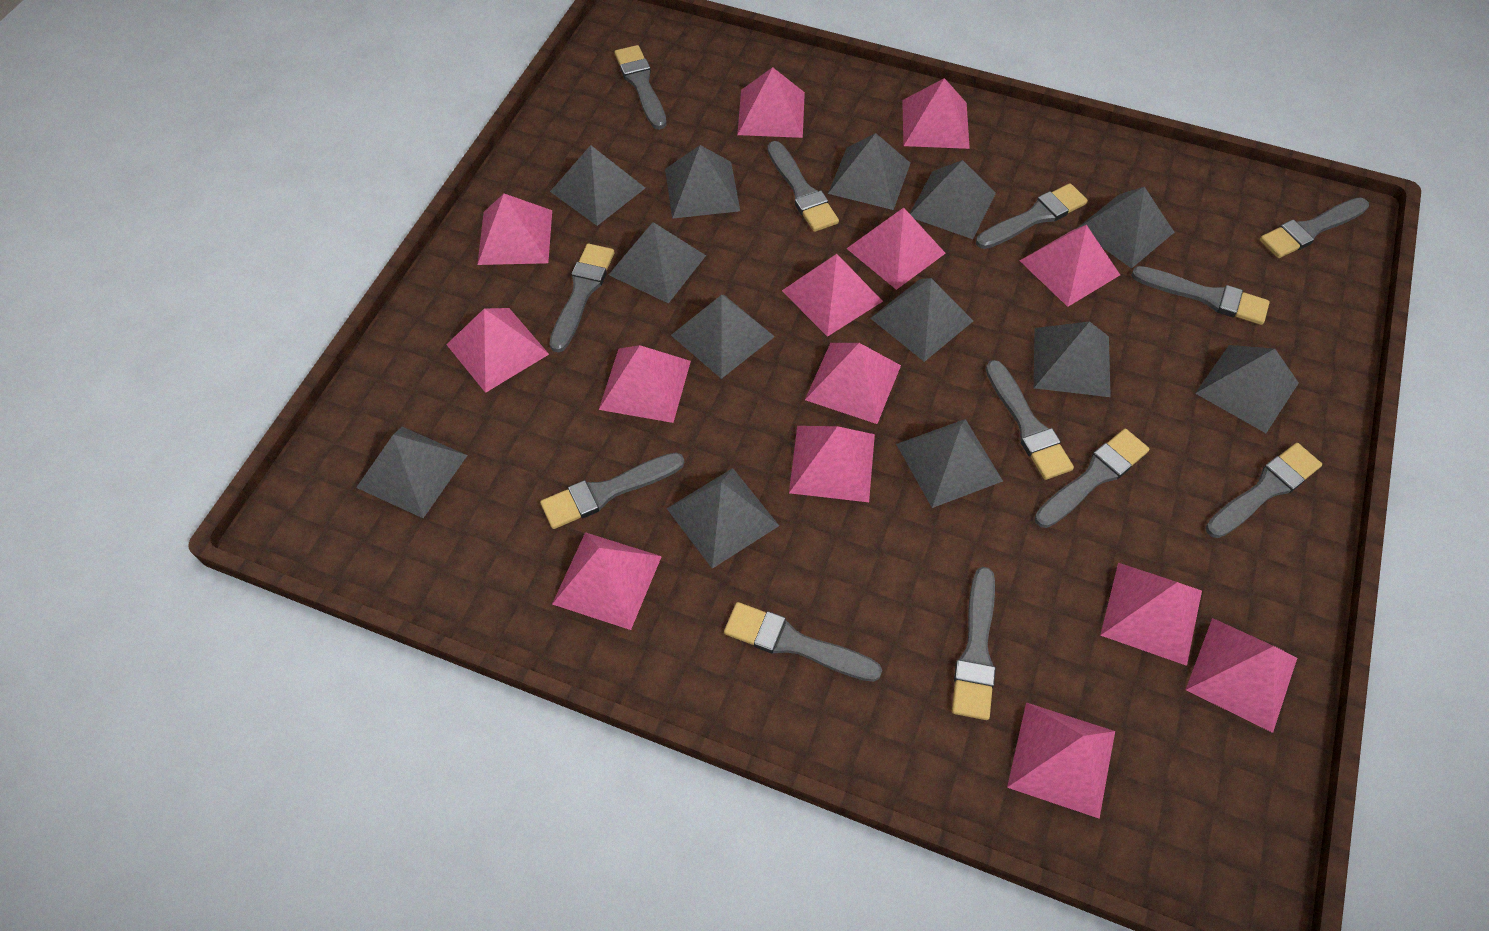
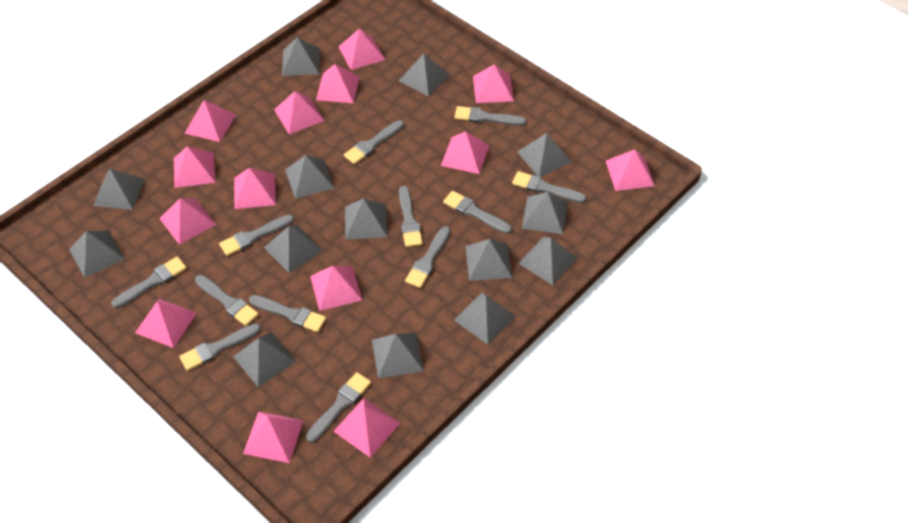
grey pyramid: [356,427,468,518] [550,145,645,226] [609,222,706,304] [665,145,740,219] [666,468,779,569] [671,295,775,379] [828,133,910,210] [870,278,973,362] [896,419,1003,508] [910,160,996,239] [1034,322,1111,397] [1076,187,1174,269] [1195,345,1299,433] = 13 -> [69,231,125,278] [93,169,145,210] [233,332,297,387] [264,225,323,273] [282,37,320,76] [285,155,334,199] [345,198,388,240] [372,333,424,379] [399,54,450,96] [454,292,516,345] [465,239,512,281] [517,133,572,177] [518,237,578,285] [522,192,568,234] = 14

